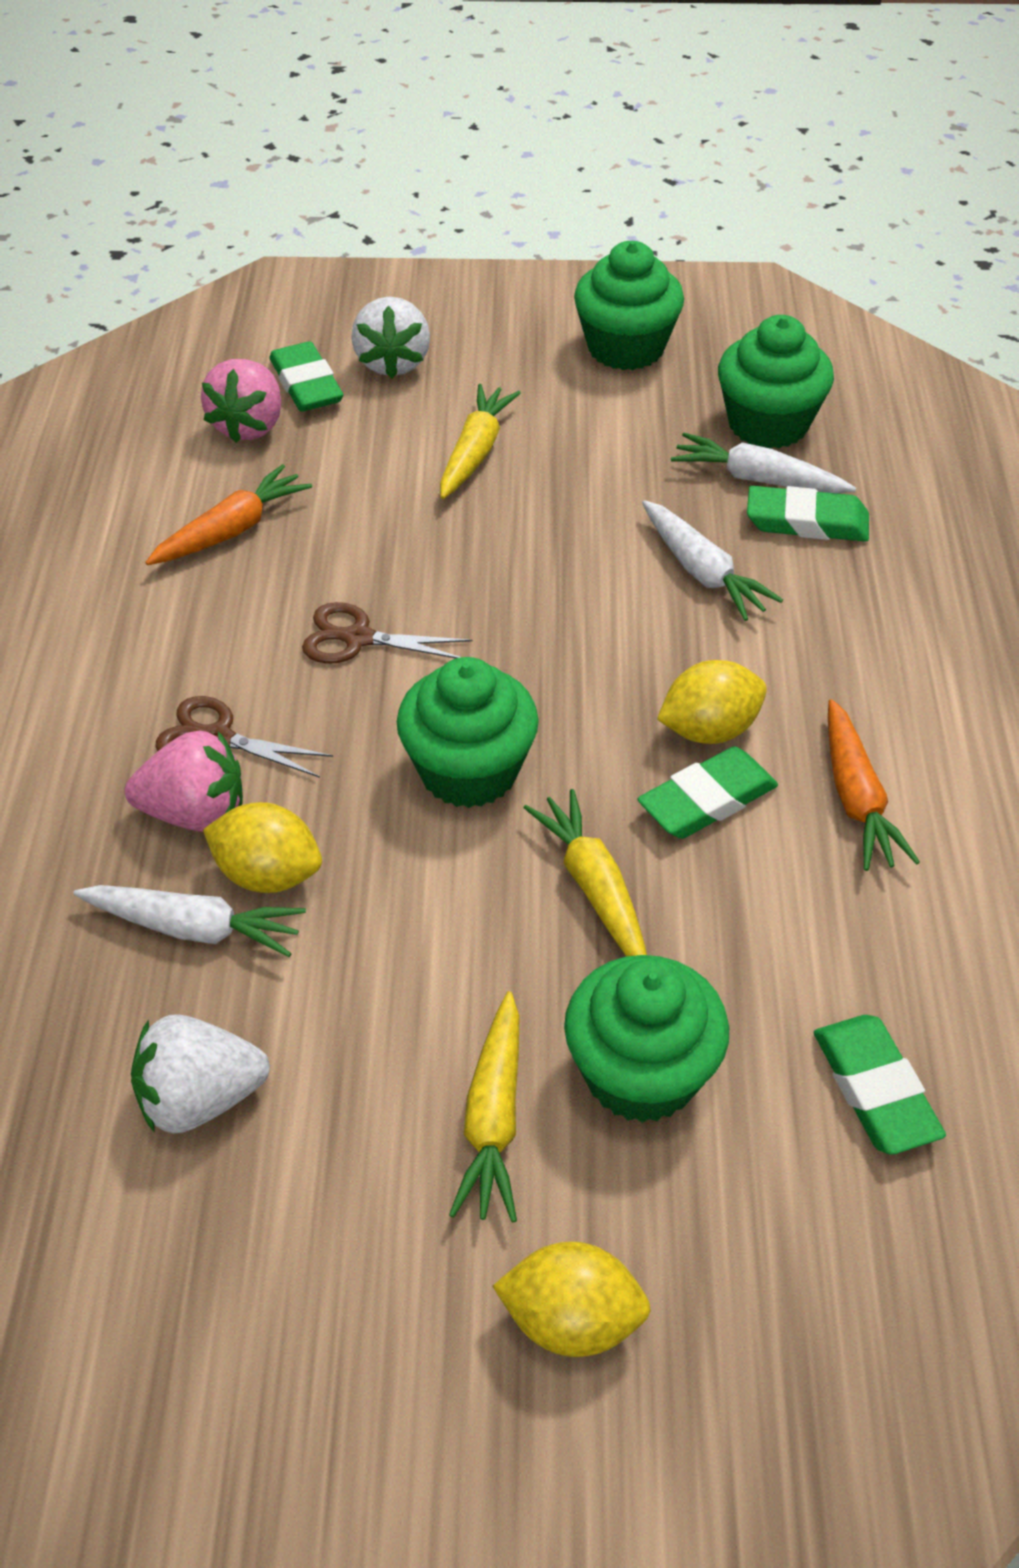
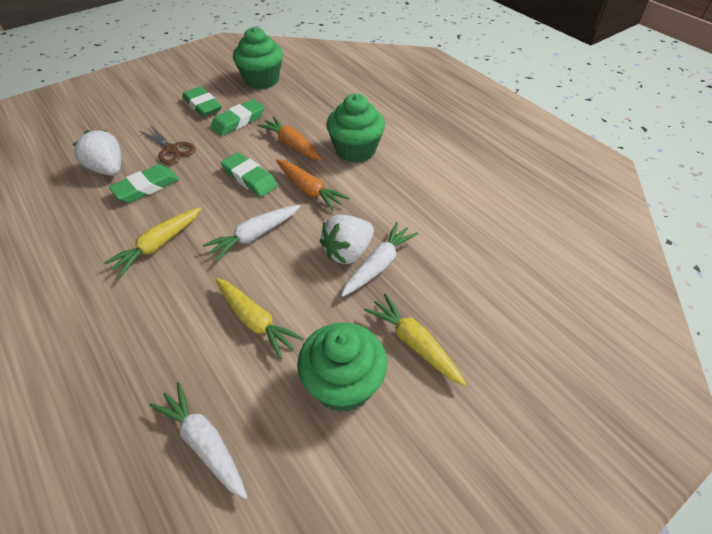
brown scissors: [155,696,333,778] [302,602,472,663] = 2 -> [140,126,196,165] = 1
green cupcake: [397,657,539,808] [564,955,729,1123] [574,241,684,370] [718,315,834,448] = 4 -> [233,27,283,89] [297,323,387,412] [326,94,385,163] = 3
pink strawberry: [125,731,243,832] [201,359,281,443] = 2 -> none = 0
yellow lemon: [203,802,322,893] [493,1241,651,1357] [657,660,767,744] = 3 -> none = 0

